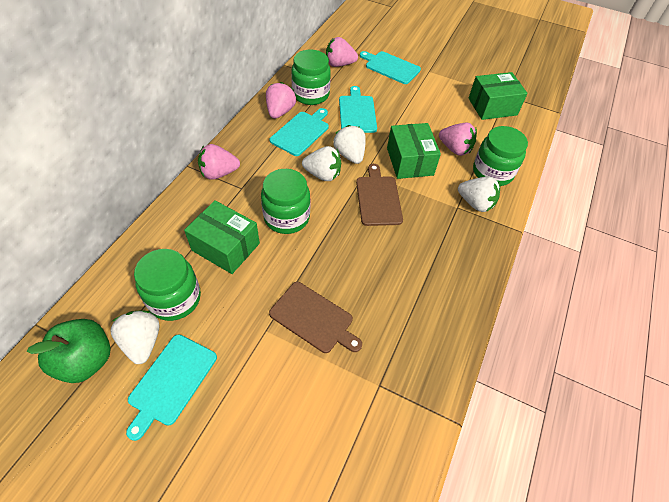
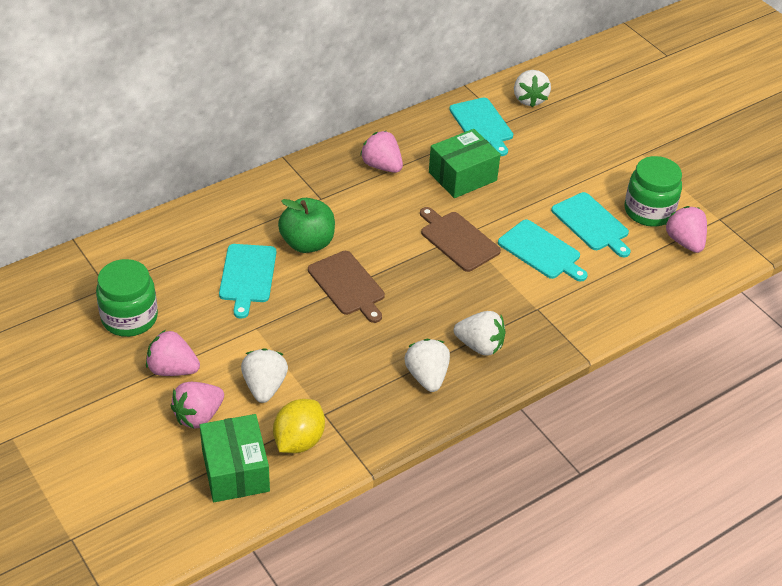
green box: [184,200,260,274] [387,123,441,179] [469,72,528,120] = 3 -> [199,414,270,502] [429,129,501,198] = 2
green jar: [134,249,201,321] [261,169,310,234] [291,49,331,105] [473,126,528,186] = 4 -> [96,259,158,337] [624,156,682,227] = 2
yellow lemon: none = 0 -> [273,399,325,453] = 1

